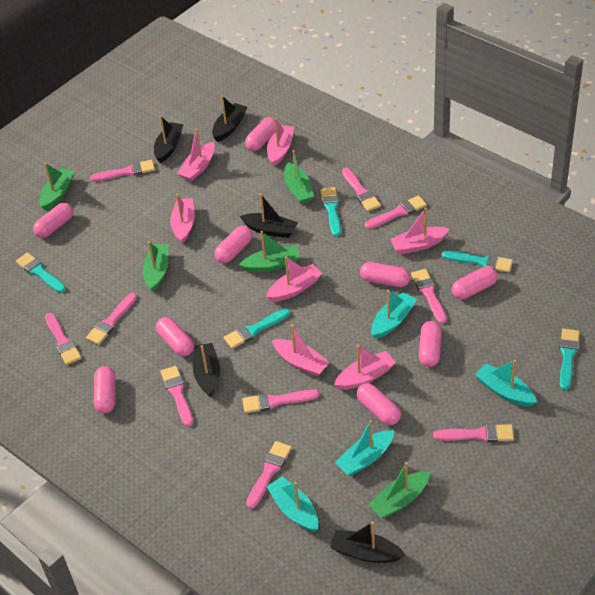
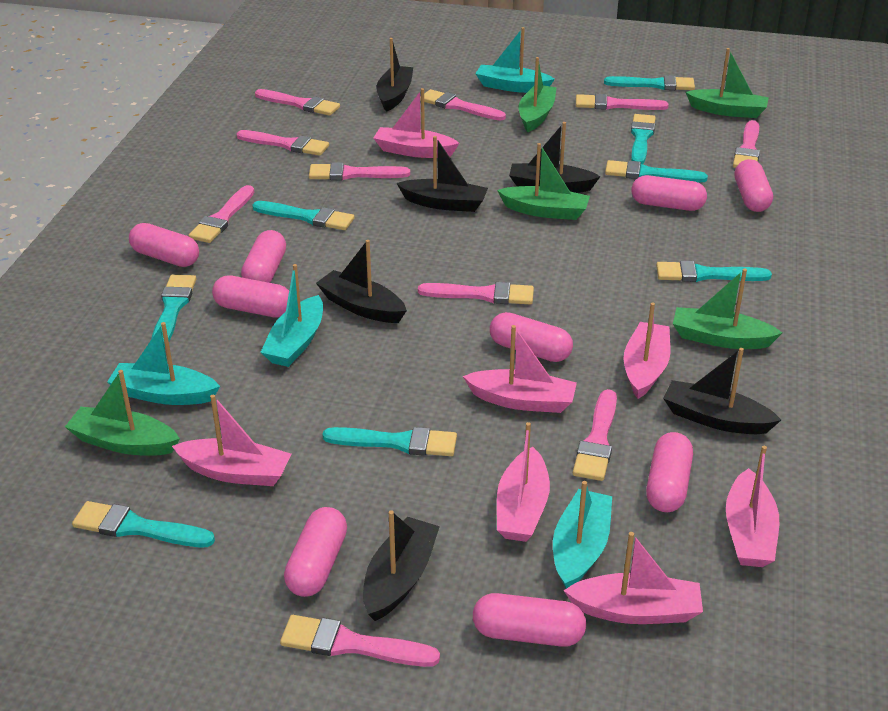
black boat: [154,116,184,163] [193,343,220,398] [212,95,247,142] [240,193,298,238] [330,521,405,563] = 5 -> [316,240,407,323] [363,510,440,621] [377,38,413,112] [397,136,488,212] [509,122,601,193] [663,348,781,434] = 6
turquoise brush: [16,252,66,293] [224,308,290,349] [320,187,341,237] [442,251,513,273] [559,329,580,390] = 5 -> [72,501,215,547] [151,275,196,347] [252,201,355,230] [322,427,457,456] [604,75,695,90] [605,160,708,182] [631,114,656,164] [656,261,772,282] = 8

